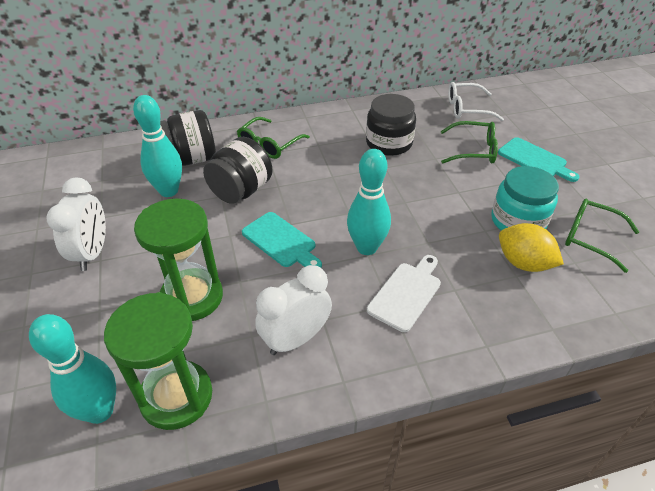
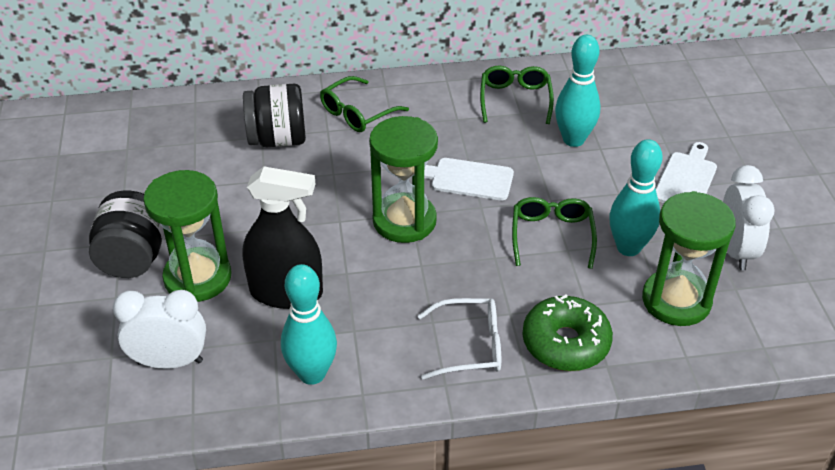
black jar: [160,110,216,166] [203,137,273,204] [366,94,416,156] = 3 -> [89,190,164,278] [243,84,306,147] = 2
black spray bottle: none = 0 -> [243,166,323,309] = 1
green donut: none = 0 -> [522,295,613,371] = 1
green hourglass: [104,292,212,430] [134,198,223,321] = 2 -> [143,170,232,302] [369,116,438,243] [642,191,736,326] = 3
turquoise cutting board: [242,212,322,268] [498,137,579,182] = 2 -> none = 0
turquoise jar: [491,166,559,231] = 1 -> none = 0
white cutting board: [367,255,441,332] = 1 -> [424,158,514,201] [656,142,717,203] = 2
yellow lemon: [499,223,564,272] = 1 -> none = 0

